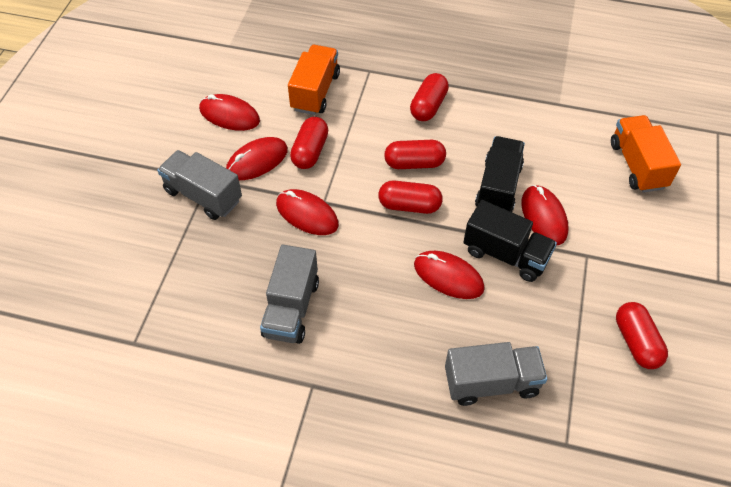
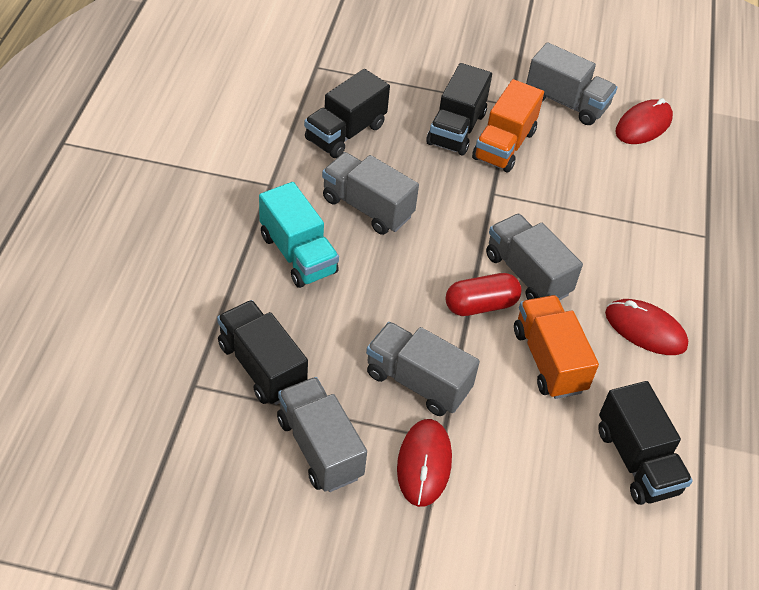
black truck: [463,200,557,282] [475,136,525,212] = 2 -> [217,300,308,405] [304,69,390,158] [427,63,492,155] [598,381,693,505] = 4
grey truck: [157,150,242,220] [260,245,319,344] [445,342,547,406] = 3 -> [277,377,367,492] [322,152,419,235] [366,322,480,416] [486,213,583,300] [526,42,617,125] = 5
red capsule: [290,117,328,169] [378,180,443,214] [384,140,446,169] [410,73,449,121] [616,302,668,369] = 5 -> [445,273,522,316] = 1
red mouse: [199,94,260,131] [226,137,288,180] [276,189,339,235] [414,251,485,299] [521,185,568,245] = 5 -> [397,419,452,507] [605,299,688,355] [616,98,673,144] = 3
turquoise truck: none = 0 -> [259,182,339,288] = 1

